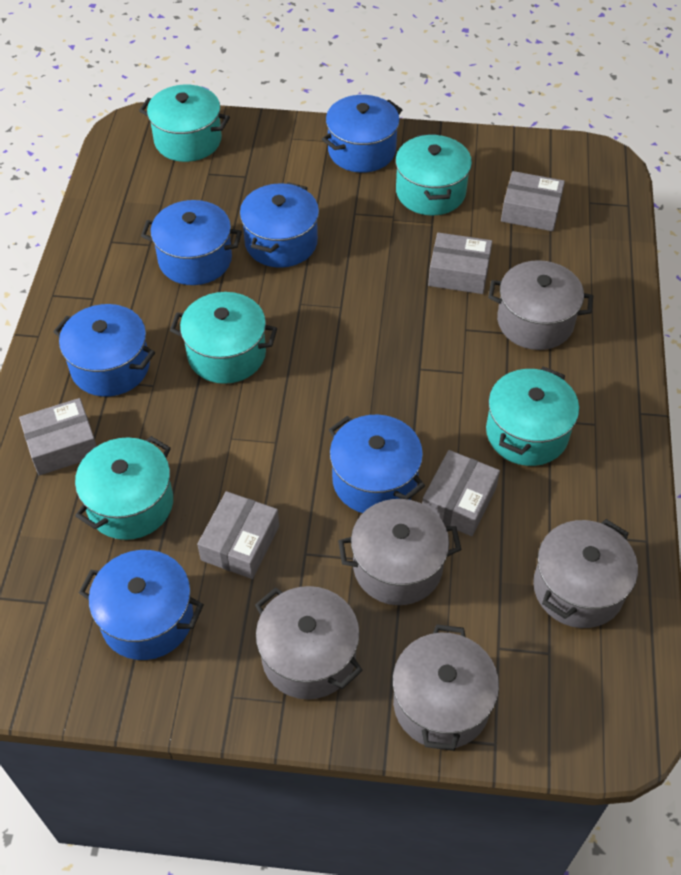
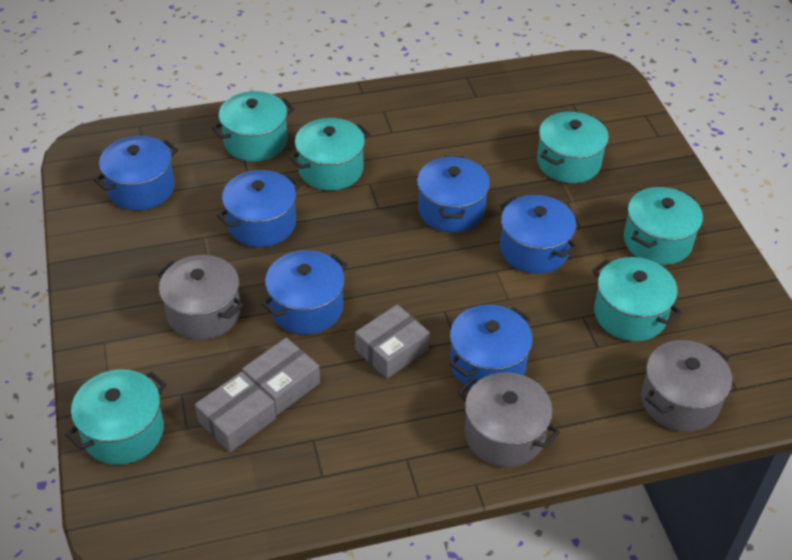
grey box: [19,398,97,476] [197,491,279,579] [422,450,500,536] [428,232,492,294] [501,171,565,231] = 5 -> [195,372,276,452] [242,338,320,415] [355,304,430,379] = 3
grey pot: [255,586,363,699] [338,499,462,605] [393,624,499,751] [488,260,593,350] [533,519,638,628] = 5 -> [157,255,244,340] [458,372,560,467] [641,340,732,432] = 3
turquoise pot: [75,436,173,540] [139,85,230,162] [170,292,277,384] [395,134,472,215] [486,366,579,466] = 5 -> [66,369,167,465] [212,91,295,162] [289,118,370,191] [537,112,609,183] [592,257,682,341] [624,187,703,265] = 6

